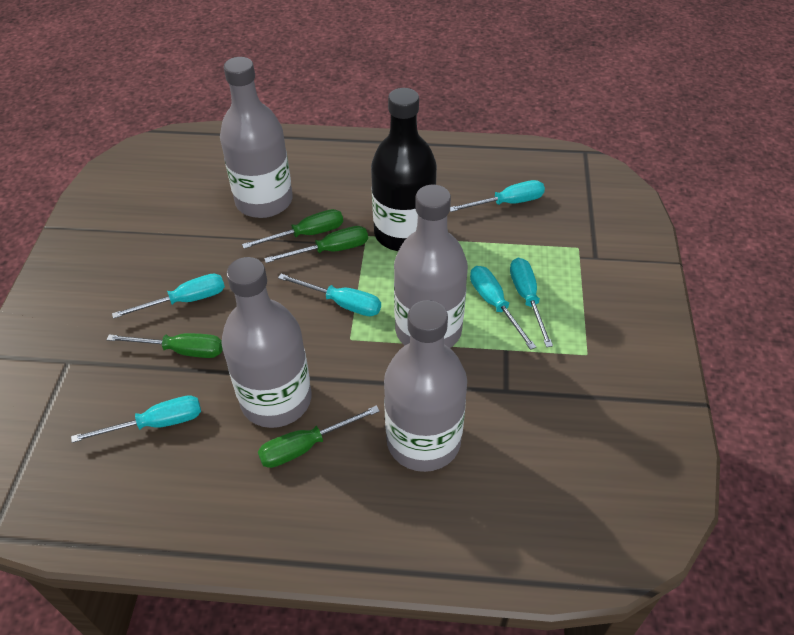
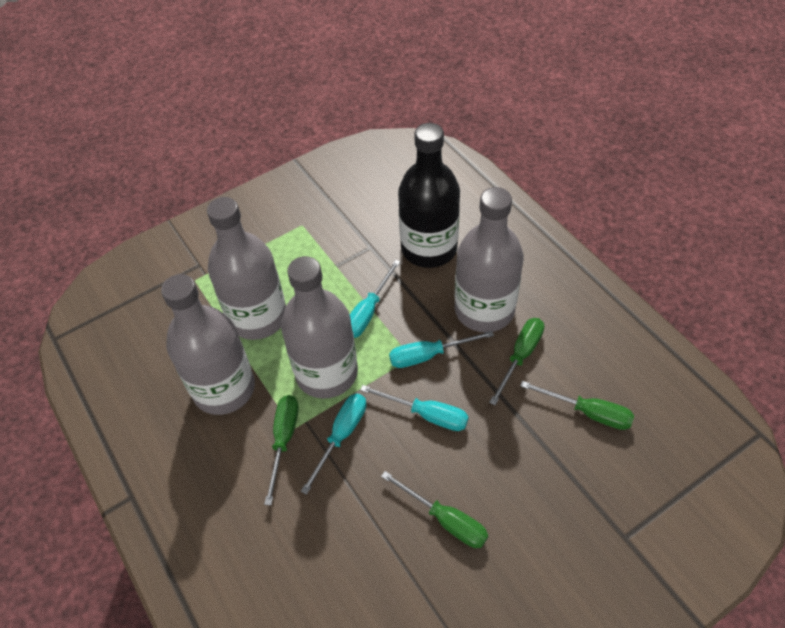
turquoise screwdriver: [71,395,201,443] [112,274,225,319] [278,274,381,316] [450,180,545,212] [470,266,536,350] [510,258,553,347] = 6 -> [301,394,366,495] [350,260,401,338] [360,385,469,431] [389,331,494,368] = 4

